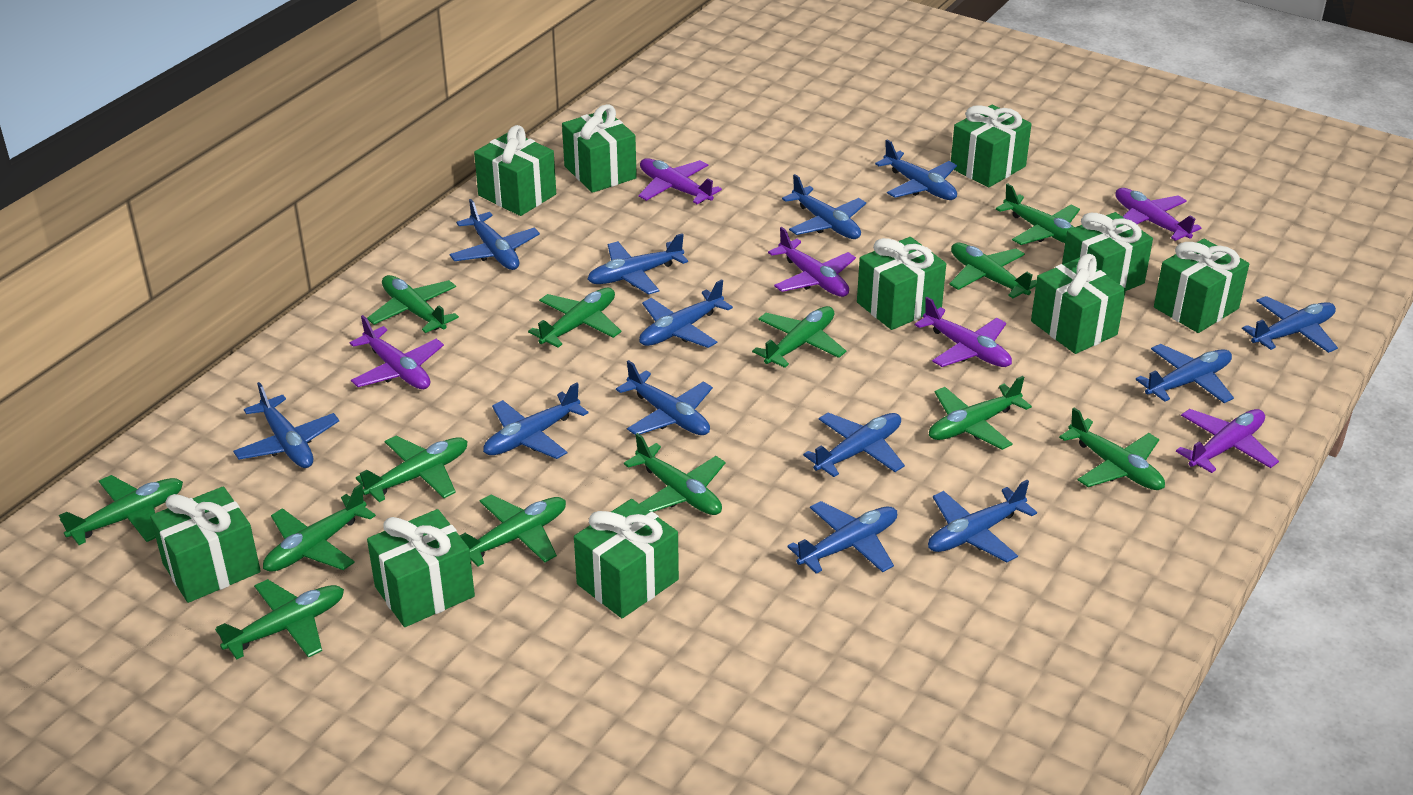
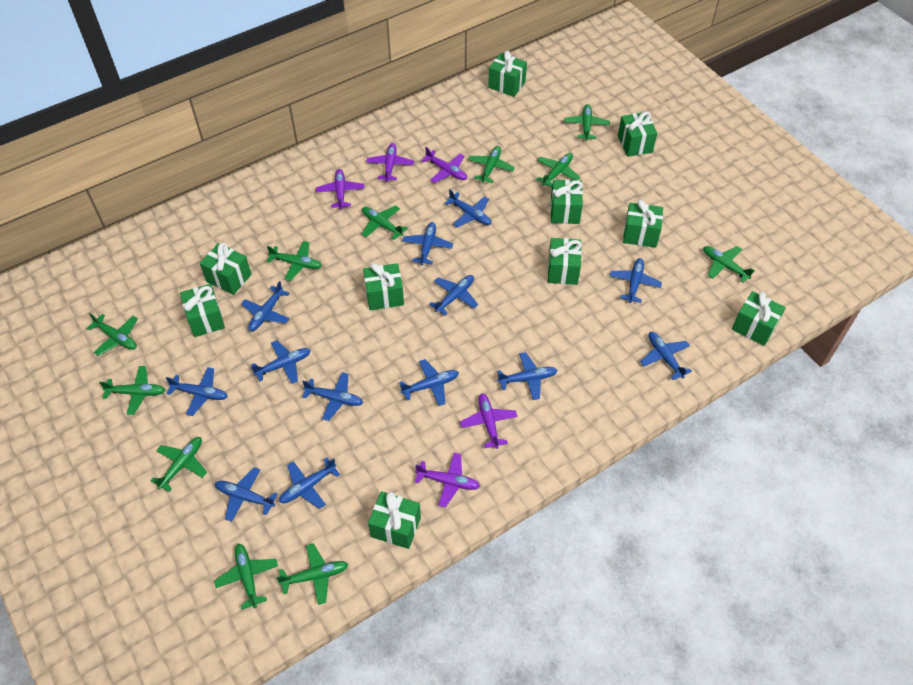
green plane: [59,475,183,545] [215,579,344,660] [263,484,376,572] [356,436,468,502] [367,275,459,333] [460,495,566,566] [528,288,622,347] [624,433,726,515] [752,306,846,368] [929,376,1032,450] [949,243,1037,298] [996,183,1080,245] [1059,408,1165,490] = 13 -> [87,313,138,356] [99,366,165,415] [150,437,207,492] [214,543,278,610] [267,241,322,281] [276,543,348,605] [362,205,407,240] [468,146,515,183] [536,153,580,187] [564,104,610,141] [703,246,755,283] = 11
purple plane: [350,315,444,389] [638,158,722,204] [768,227,856,297] [915,297,1012,367] [1115,188,1202,241] [1176,409,1279,473] = 6 -> [316,169,365,209] [366,143,414,182] [415,453,480,508] [421,147,467,183] [460,394,517,449] = 5

